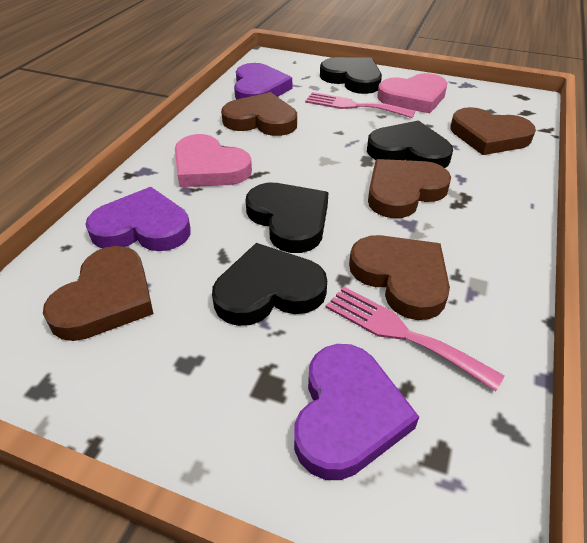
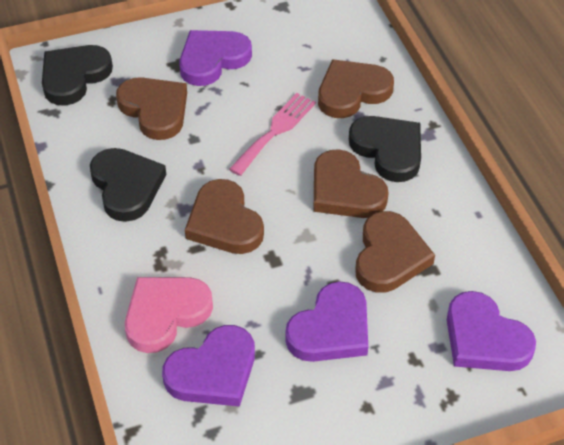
black heart: [212,243,327,326] [245,183,328,253] [320,57,382,94] [367,120,453,168] = 4 -> [42,45,113,106] [90,148,166,222] [349,116,421,182] = 3
pink fork: [305,92,415,118] [326,286,505,391] = 2 -> [229,93,316,176] = 1
pink heart: [175,134,252,187] [377,73,448,113] = 2 -> [125,277,213,353] = 1
purple heart: [85,187,191,251] [234,63,292,100] [294,344,419,480] = 3 -> [162,325,255,407] [179,30,252,86] [285,281,368,362] [447,291,536,371] = 4

